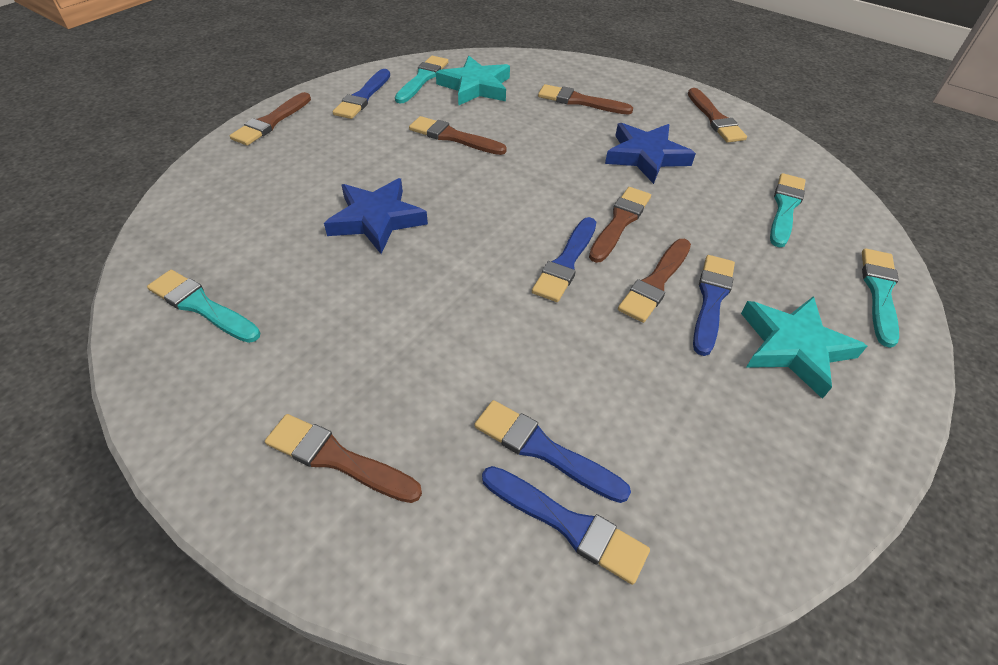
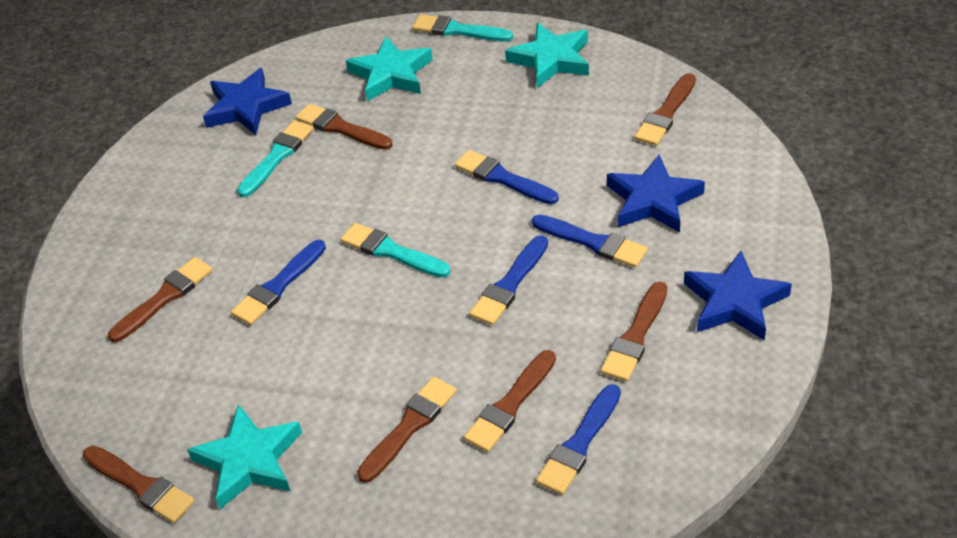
blue star: [324,178,428,254] [605,123,696,184] = 2 -> [203,68,292,135] [607,155,705,233] [684,251,792,340] = 3
turquoise brush: [147,270,260,343] [395,56,448,104] [770,173,806,247] [862,248,899,348] = 4 -> [237,120,314,197] [341,223,451,277] [412,14,513,41] = 3
turquoise star: [436,56,510,106] [741,296,867,399] = 2 -> [187,404,302,509] [346,36,433,101] [505,23,589,88] = 3

